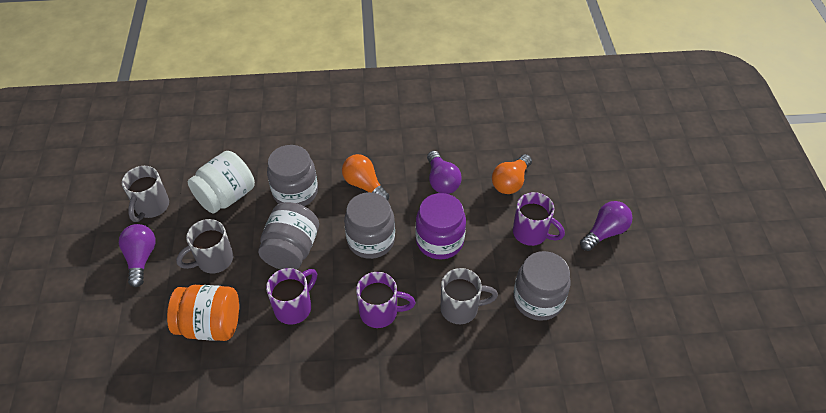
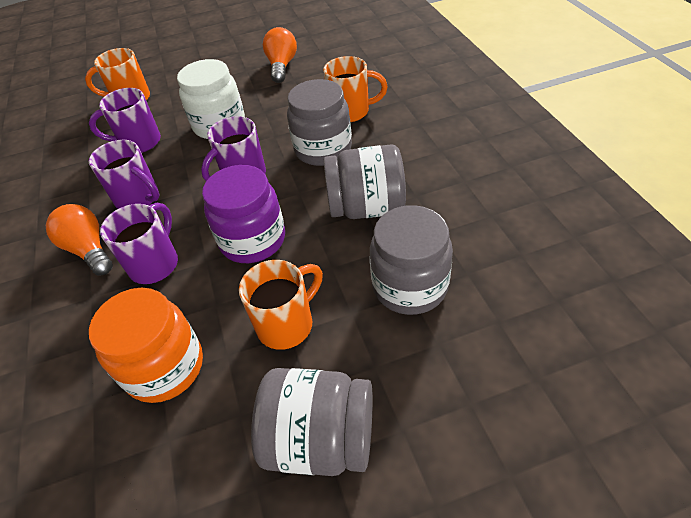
grey mug: [122,166,169,222] [176,219,233,273] [440,268,498,324] = 3 -> none = 0
orange mug: none = 0 -> [85,48,150,101] [239,260,323,350] [323,56,388,122] = 3
purple light bulb: [119,224,156,287] [427,151,462,194] [580,201,632,251] = 3 -> none = 0
purple mug: [266,268,317,325] [356,272,415,328] [513,192,565,246] = 3 -> [89,88,161,153] [89,140,160,209] [100,202,178,284] [201,116,266,181] = 4

